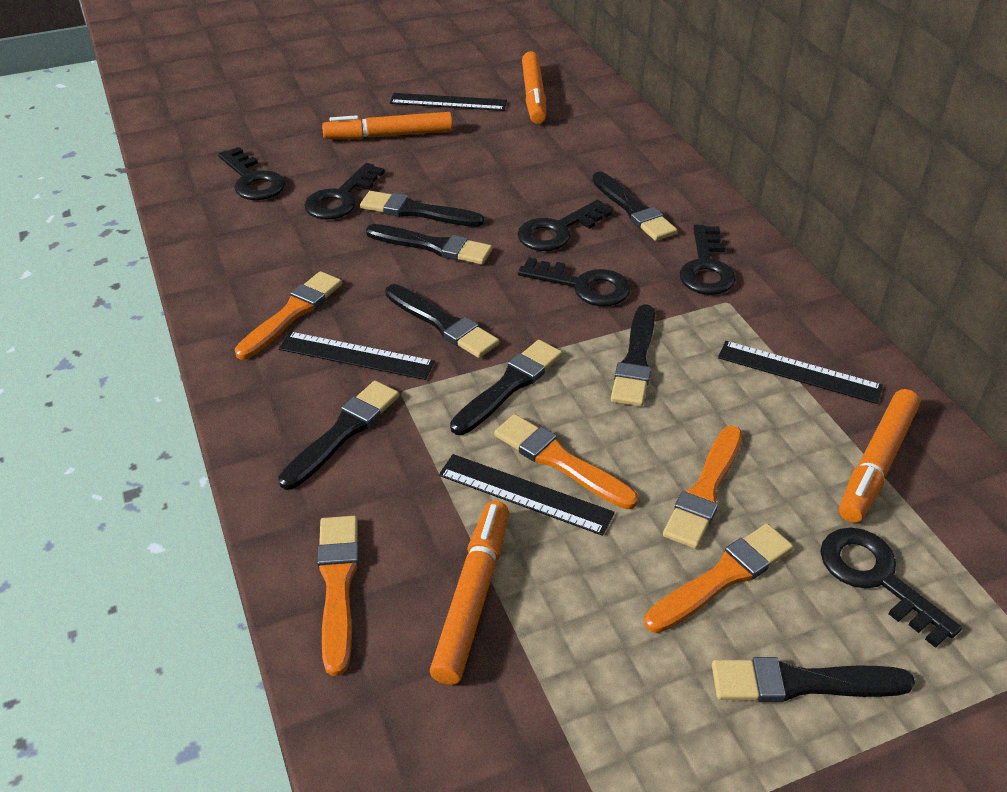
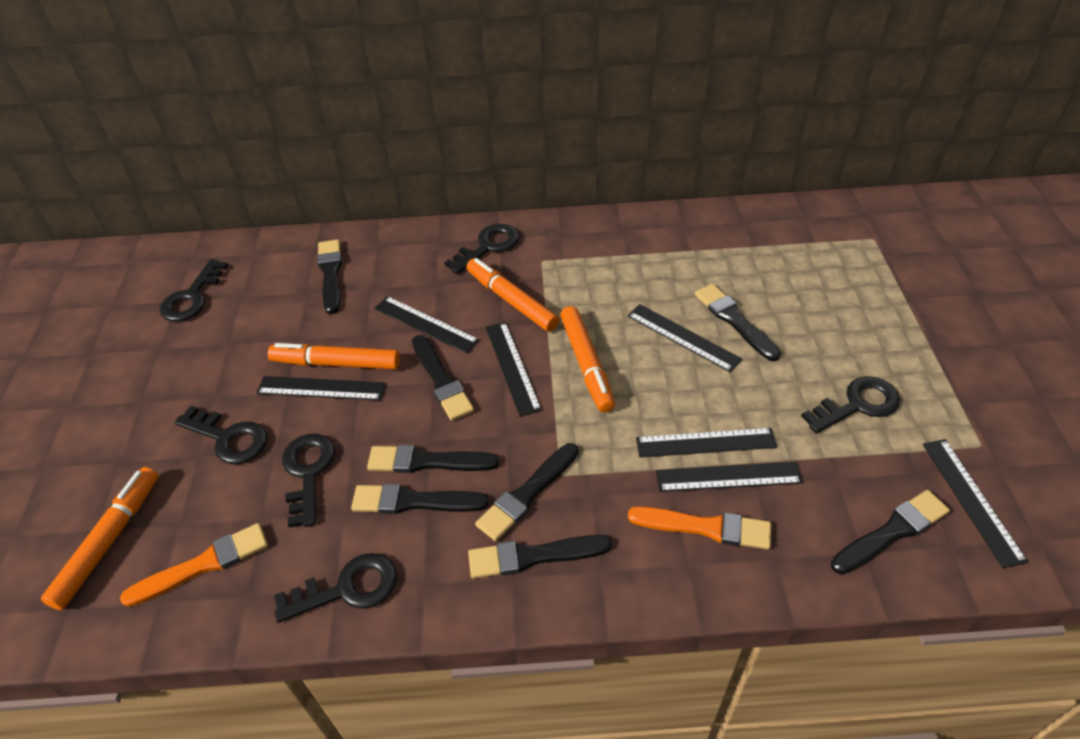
black ruler: [279,332,435,380] [390,93,507,111] [439,454,615,536] [718,341,883,404] = 4 -> [257,376,386,400] [374,296,480,354] [486,322,542,416] [627,304,742,372] [636,428,777,457] [656,462,803,492] [923,439,1028,568] = 7
orange brush: [235,271,342,360] [317,516,359,676] [494,414,638,509] [644,524,793,633] [663,426,742,549] = 5 -> [120,523,268,607] [628,506,771,550] = 2

